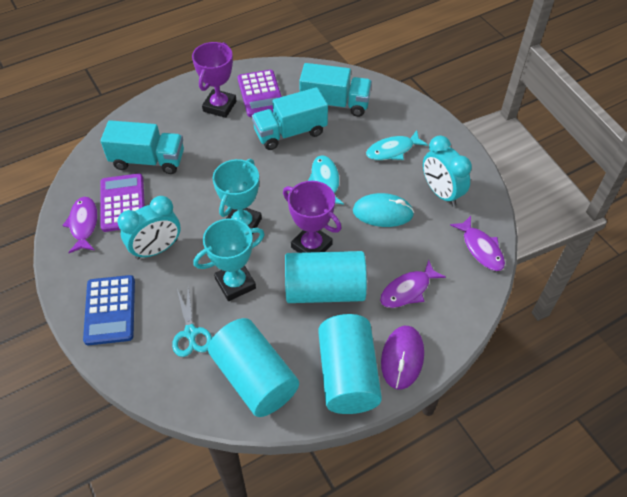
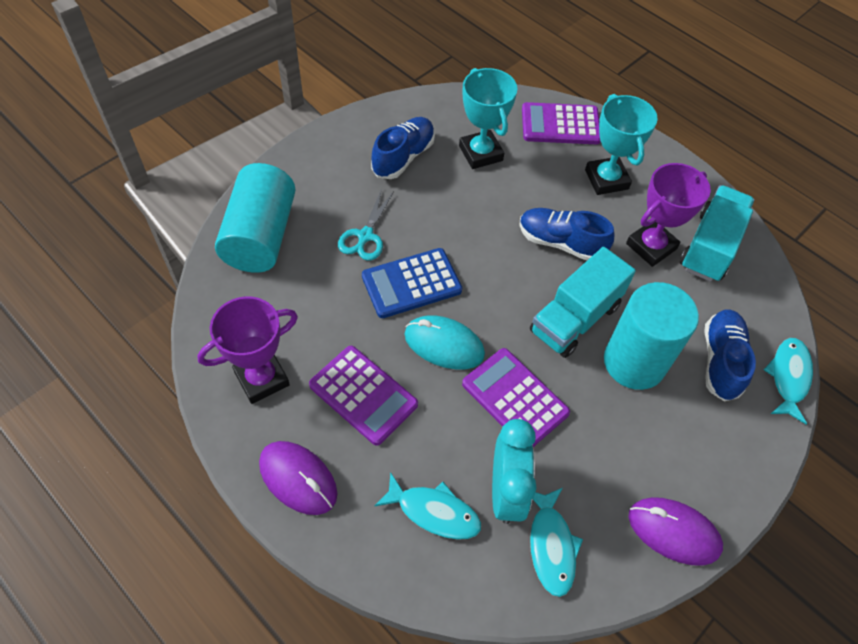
blue shoe: none = 0 -> [371,117,435,179] [519,208,614,260] [704,309,756,402] = 3
purple calculator: [100,173,145,232] [237,70,282,117] = 2 -> [309,346,418,446] [462,348,570,447] [522,102,601,144] = 3
purple fish: [62,197,97,253] [380,260,446,308] [450,216,505,271] = 3 -> none = 0
purple mouse: [381,326,424,390] = 1 -> [259,441,337,515] [628,497,723,566] = 2
turquoise clock: [117,196,181,260] [423,135,472,206] = 2 -> [492,419,537,524] = 1
turquoise cylinder: [208,318,299,417] [285,251,367,303] [318,314,382,414] = 3 -> [215,163,295,273] [604,282,699,390] = 2
turquoise fish: [308,155,344,205] [366,130,428,160] = 2 -> [375,472,481,540] [530,488,583,597] [763,338,813,424] = 3
turquoise truck: [101,120,184,174] [252,87,328,150] [299,63,372,117] = 3 -> [530,247,636,358] [680,185,755,282] = 2

